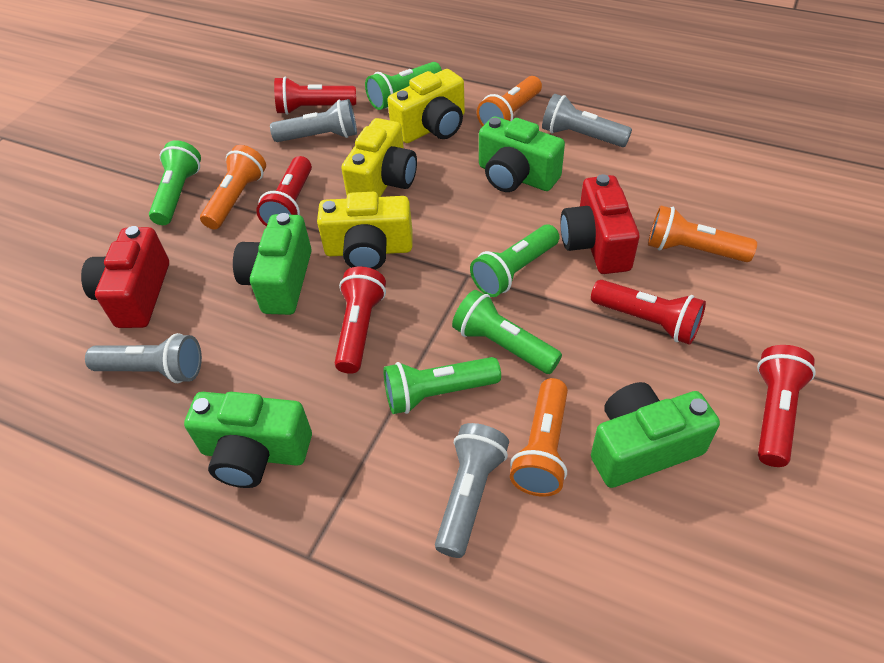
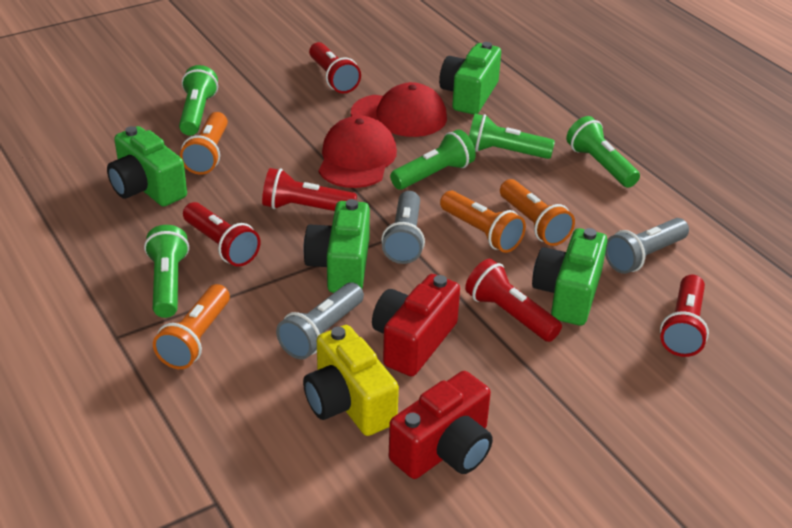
grey flashlight: [85,333,202,383] [270,99,357,142] [435,423,509,558] [542,94,632,147] = 4 -> [276,282,364,359] [381,191,425,264] [605,218,689,274] = 3
red cap: none = 0 -> [318,115,397,188] [351,82,447,137] = 2
yellow camera: [317,192,413,270] [341,118,417,197] [387,69,465,143] = 3 -> [303,325,399,436] = 1

